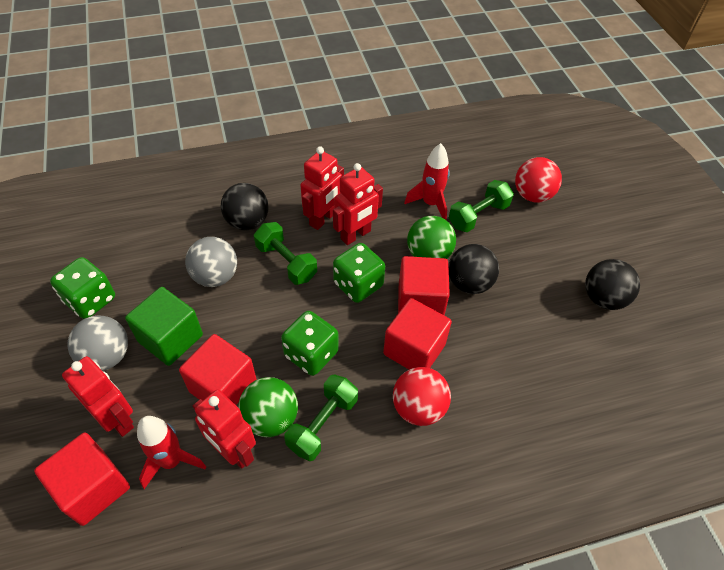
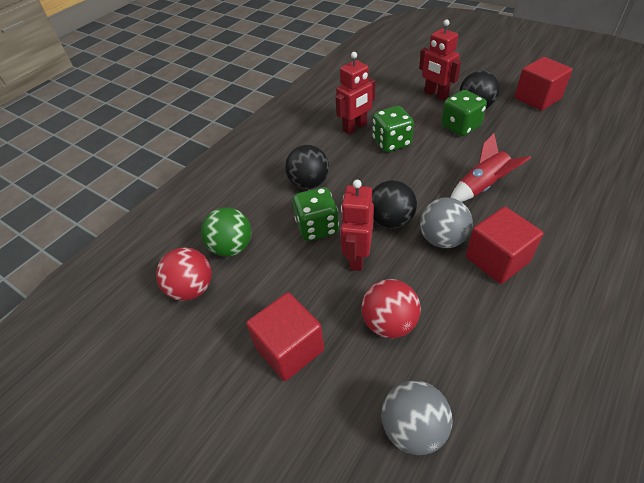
green ball: [238,377,298,437] [407,216,456,259] = 2 -> [201,207,251,257] = 1
green cube: [125,287,203,366] = 1 -> none = 0
green dumbbell: [254,222,317,285] [285,374,358,461] [449,180,514,232] = 3 -> none = 0
red cube: [34,432,130,526] [179,334,257,405] [383,298,452,369] [398,256,450,315] = 4 -> [246,292,324,381] [466,207,543,284] [515,57,573,111] = 3
red robot: [62,356,134,437] [193,389,256,469] [301,146,344,230] [333,163,383,245] = 4 -> [336,52,375,135] [340,180,374,271] [419,19,461,101] = 3
red rocket: [137,416,207,489] [404,143,450,221] = 2 -> [450,133,531,202] = 1

